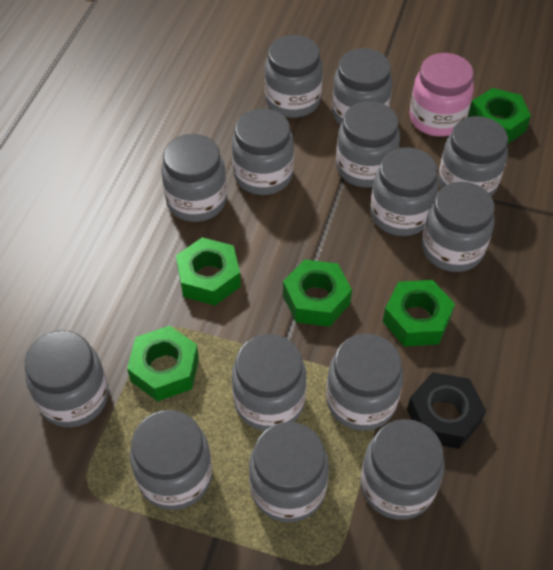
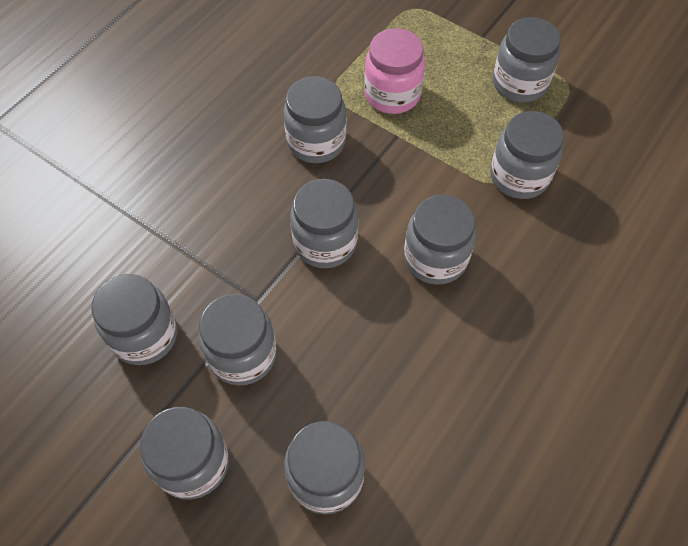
black nut: [407,372,486,449] = 1 -> none = 0
green nut: [127,326,199,401] [176,237,241,305] [283,259,352,327] [383,280,455,347] [468,88,531,144] = 5 -> none = 0
grey jar: [25,330,109,427] [130,410,212,510] [161,134,227,222] [232,108,294,195] [232,334,307,431] [249,422,329,522] [265,35,323,118] [326,334,404,431] [332,48,393,125] [336,101,400,188] [361,419,445,520] [370,147,439,236] [422,182,495,272] [438,116,508,197] = 14 -> [91,274,177,365] [140,407,229,500] [199,294,277,386] [284,76,346,163] [284,421,365,514] [290,179,358,268] [404,195,476,285] [490,111,564,199] [493,17,561,102] = 9

